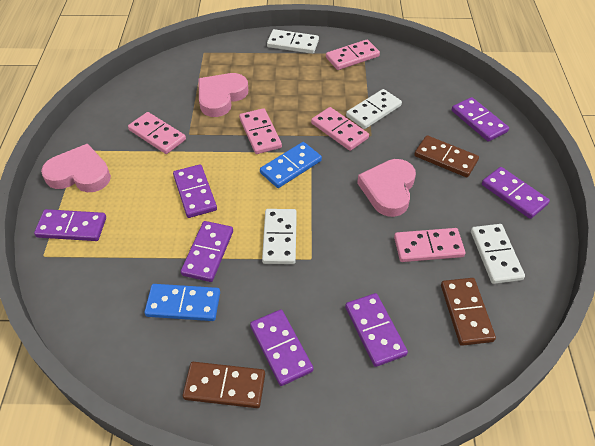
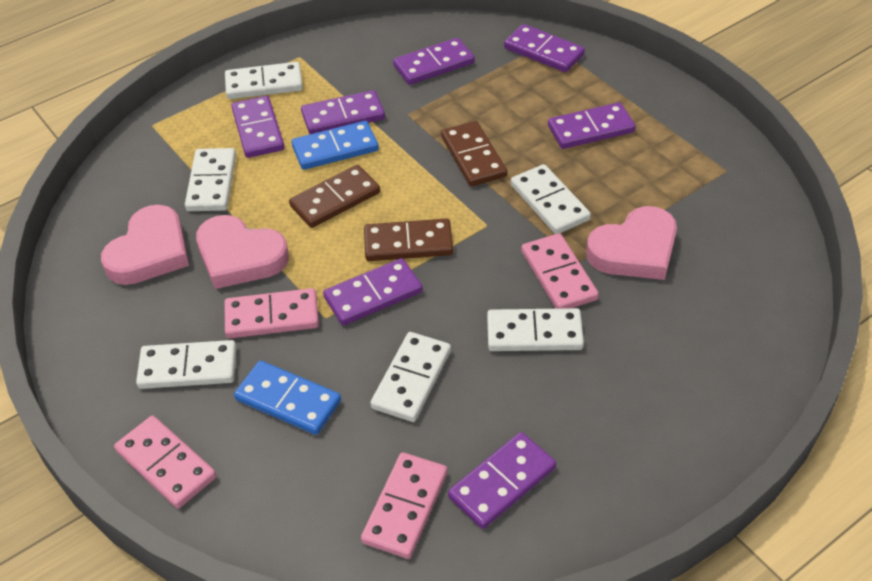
pink domino: [128,112,186,154] [239,108,282,154] [311,107,369,151] [326,40,380,70] [394,228,466,262] = 5 -> [114,416,216,509] [225,288,319,338] [361,452,448,559] [521,233,599,309] = 4
white domino: [262,209,297,264] [267,29,319,54] [346,89,402,129] [471,224,525,284] = 4 -> [136,340,236,389] [185,148,236,211] [225,62,303,99] [370,332,451,422] [487,308,584,351] [511,164,591,234] = 6

